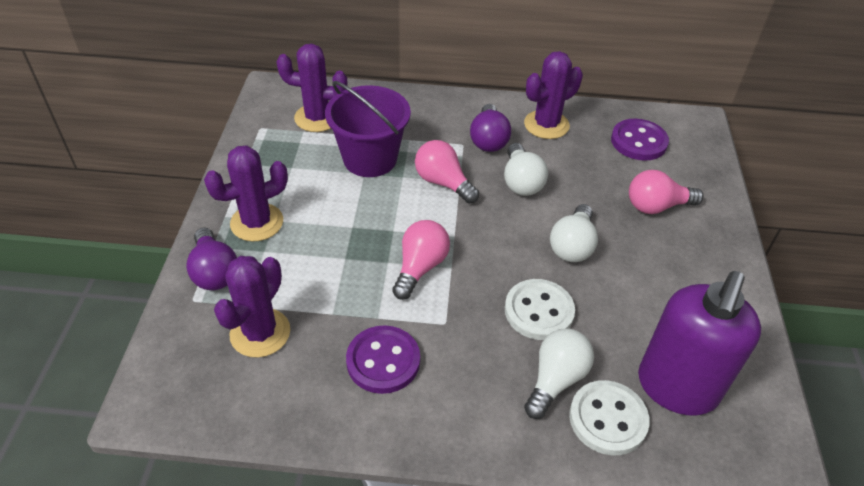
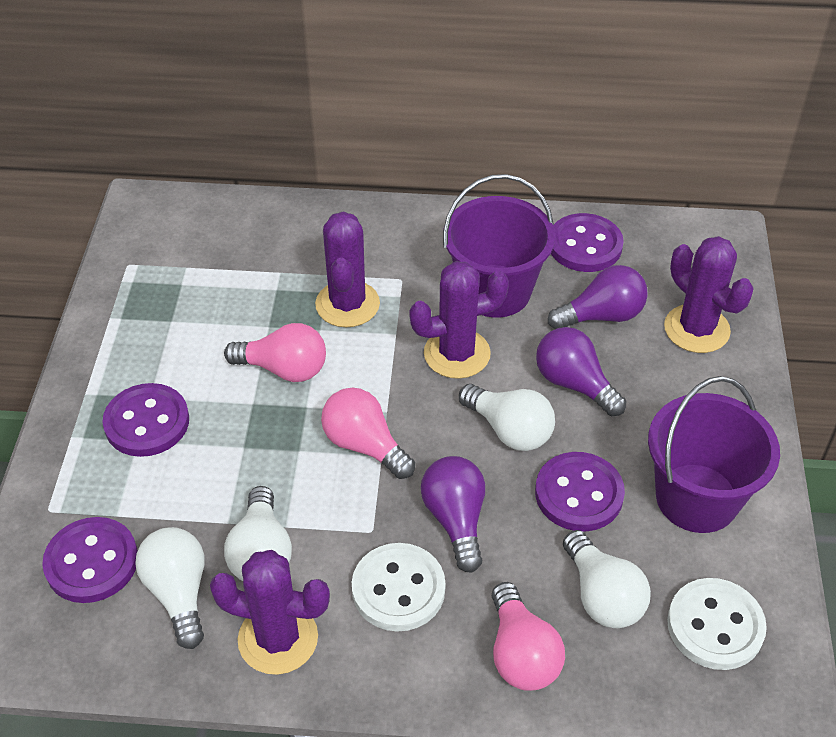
purple bucket: [325,81,411,177] = 1 -> [443,174,555,318] [648,376,780,533] = 2
purple button: [346,325,420,394] [611,119,669,161] = 2 -> [42,517,138,603] [103,383,189,457] [535,452,625,531] [551,213,624,272] = 4
purple light bulb: [186,228,237,290] [470,104,511,152] = 2 -> [421,456,485,573] [536,327,627,416] [548,265,647,329] = 3
purple soap dispenser: [638,271,761,416] = 1 -> none = 0
white light bulb: [504,143,548,196] [524,328,594,419] [550,204,598,262] = 3 -> [135,527,205,649] [224,486,292,581] [459,384,555,451] [563,530,651,628] = 4

